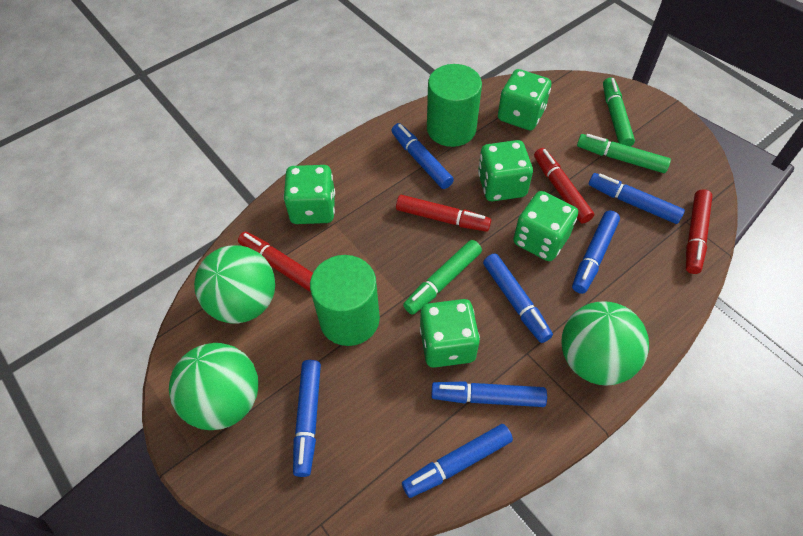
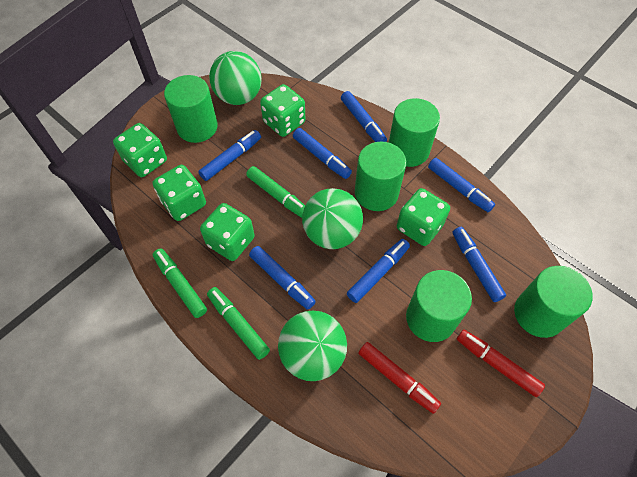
green cylinder: [310,255,380,346] [427,64,482,147] = 2 -> [164,75,218,143] [355,141,406,211] [389,98,440,167] [406,270,472,342] [514,266,593,338] = 5
red marker: [238,232,313,292] [396,195,491,232] [534,148,594,223] [686,189,713,274] = 4 -> [358,342,441,414] [457,329,545,397] = 2

